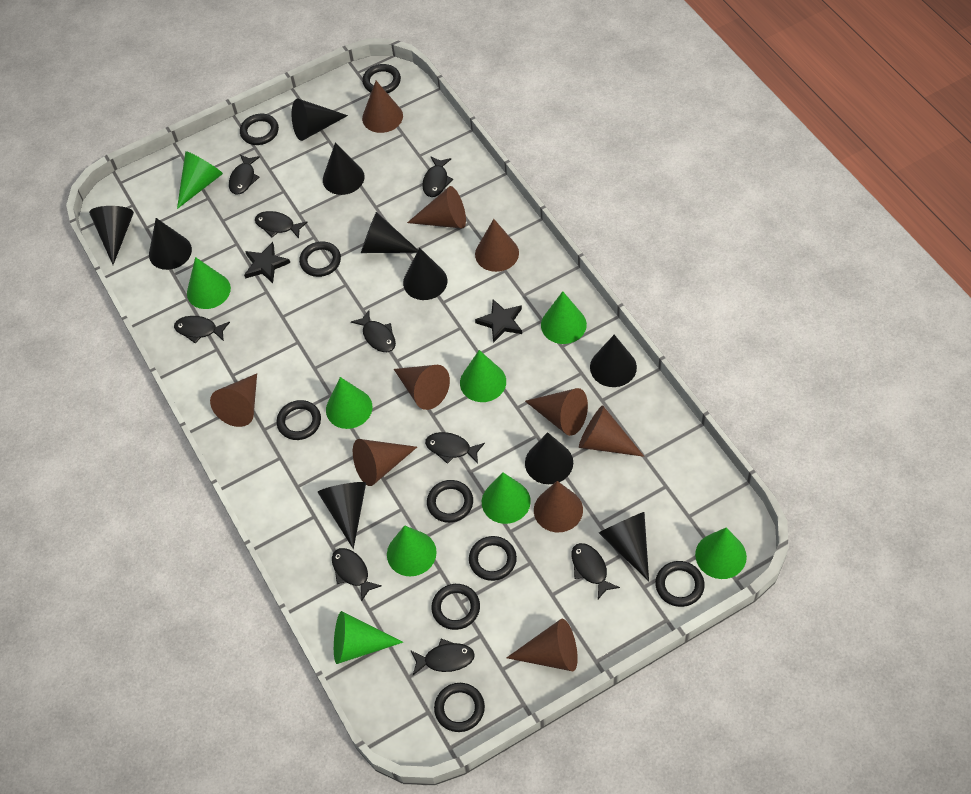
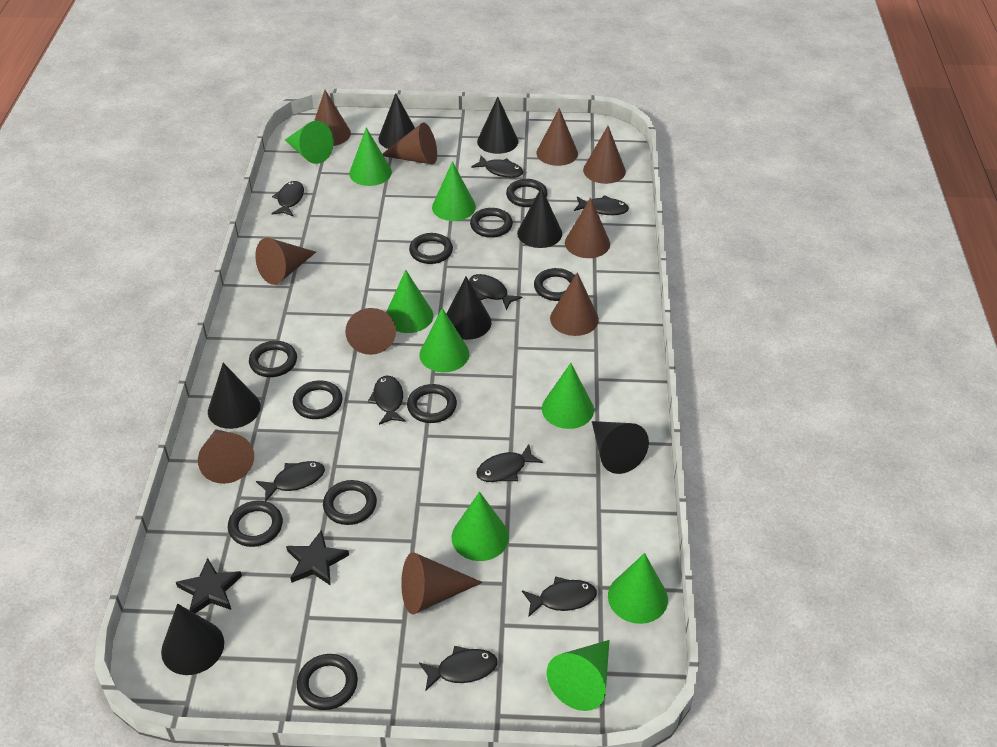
black cone: [89,206,134,265] [149,218,192,270] [292,99,348,141] [318,482,366,549] [323,142,365,195] [361,212,418,253] [403,247,448,300] [525,432,573,484] [590,335,637,387] [599,512,649,581] = 10 -> [161,603,224,675] [208,363,261,429] [378,93,415,149] [446,277,492,340] [477,97,518,154] [517,187,562,248] [592,421,649,474] = 7
black ring: [240,114,279,145] [276,400,321,440] [299,241,341,277] [362,64,401,93] [427,480,473,523] [431,584,480,630] [434,683,485,732] [469,536,517,581] [655,561,705,607] = 9 -> [228,501,283,547] [249,341,297,377] [293,380,343,419] [297,654,358,710] [323,480,377,525] [407,384,457,423] [409,233,453,264] [470,208,513,238] [506,179,548,207] [534,268,575,301] = 10

